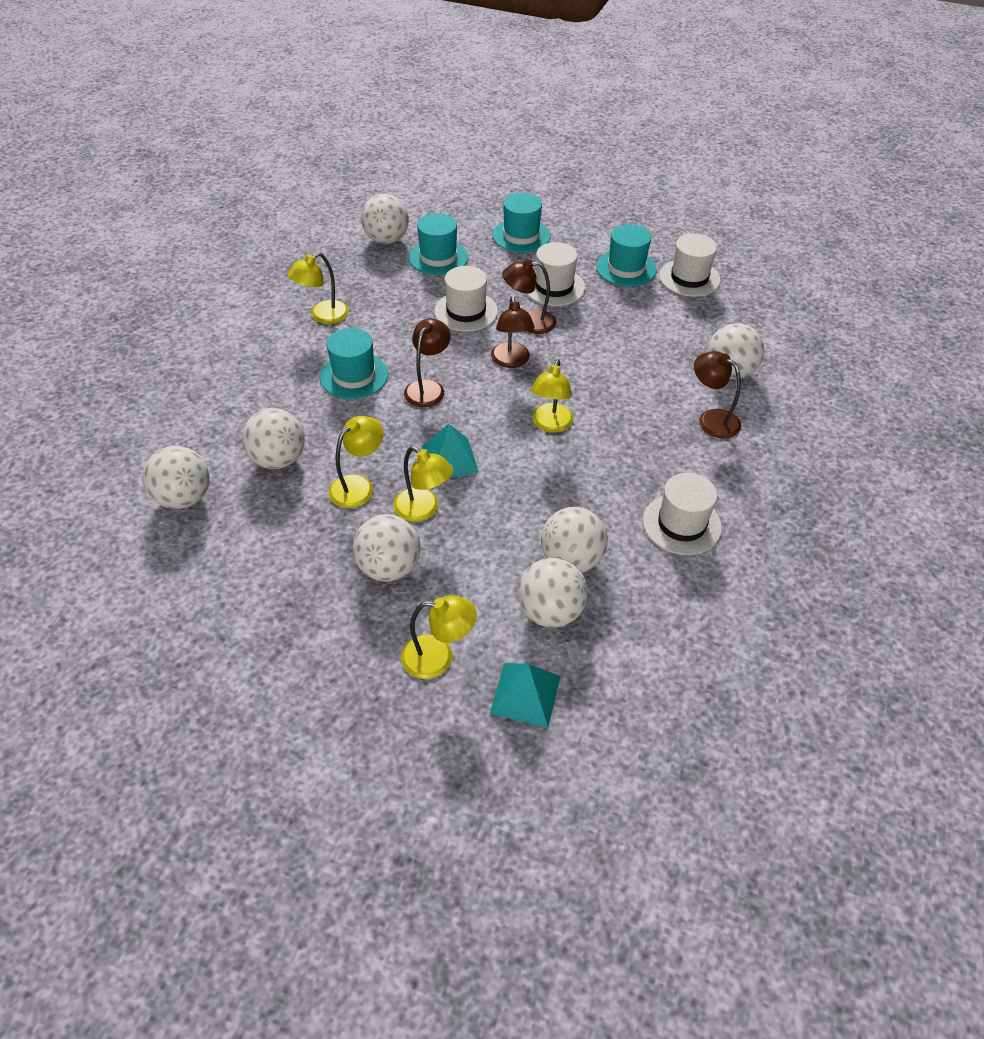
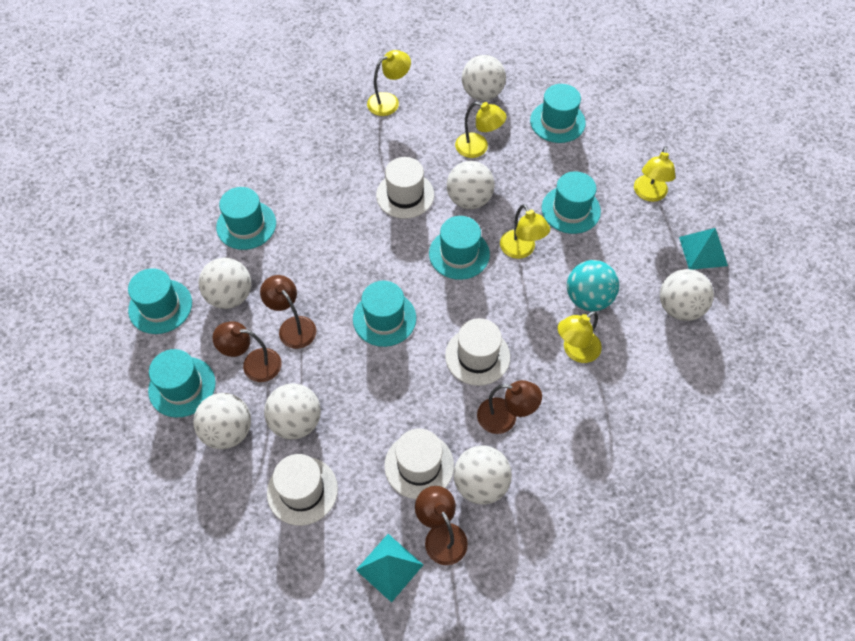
turquoise ball: none = 0 -> [567,260,619,311] = 1
turquoise hat: [320,328,388,399] [408,213,468,275] [492,193,550,253] [596,224,657,287] = 4 -> [128,268,192,334] [148,349,216,417] [216,187,276,250] [353,281,416,347] [429,216,490,280] [530,84,586,143] [542,171,601,234] = 7

